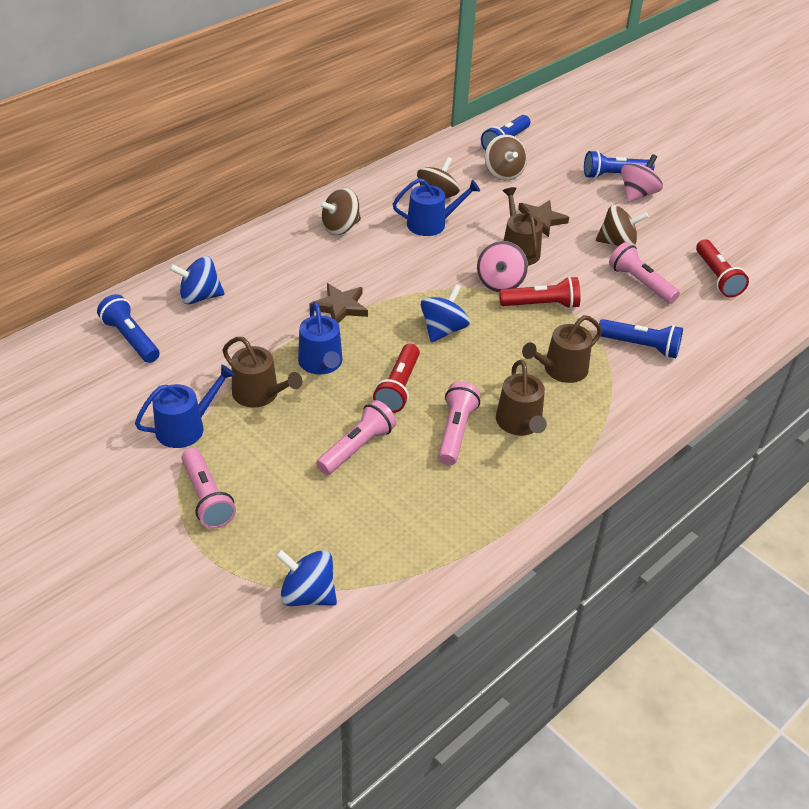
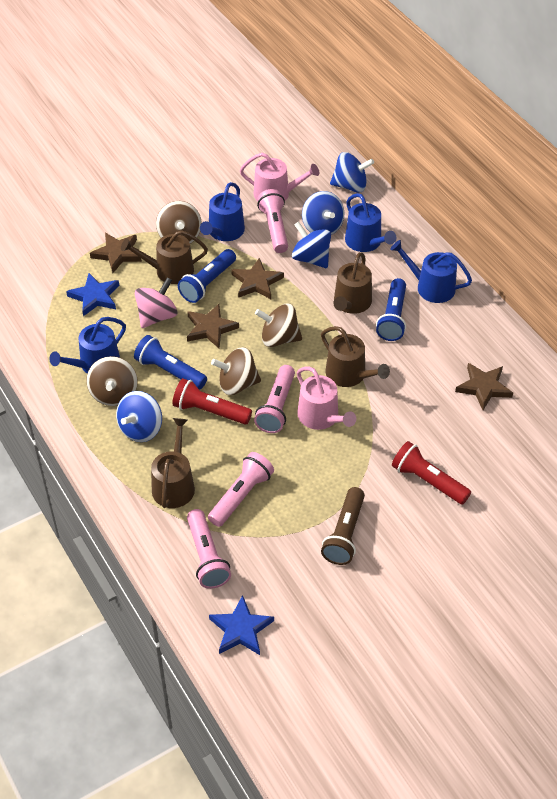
blue flashlight: [97,294,160,363] [481,115,530,151] [584,150,654,179] [597,319,683,358] = 4 -> [134,335,207,390] [178,249,236,303] [376,278,406,341] = 3
blue spinning top: [169,256,225,304] [275,549,337,606] [421,284,470,343] = 3 -> [116,391,162,442] [292,221,331,268] [302,191,344,235] [330,152,374,193] = 4
blue star: none = 0 -> [66,273,119,316] [209,595,274,655] = 2
blue watering can: [135,365,235,448] [298,302,343,375] [393,178,480,236] = 3 -> [49,317,126,374] [200,182,245,241] [345,193,396,252] [390,240,472,303] = 4
brown flashlight: none = 0 -> [321,487,365,565] = 1
brown star: [309,283,368,324] [518,200,569,237] = 2 -> [90,233,142,273] [187,304,239,348] [231,258,284,299] [455,363,513,410] = 4
pink spinning top: [477,241,528,292] [621,154,663,202] = 2 -> [135,277,178,328] = 1
pink watering can: none = 0 -> [240,153,319,201] [297,367,356,430] = 2
red flashlight: [373,344,420,413] [499,276,580,309] [696,239,749,297] = 3 -> [172,378,252,425] [392,441,471,505] = 2

